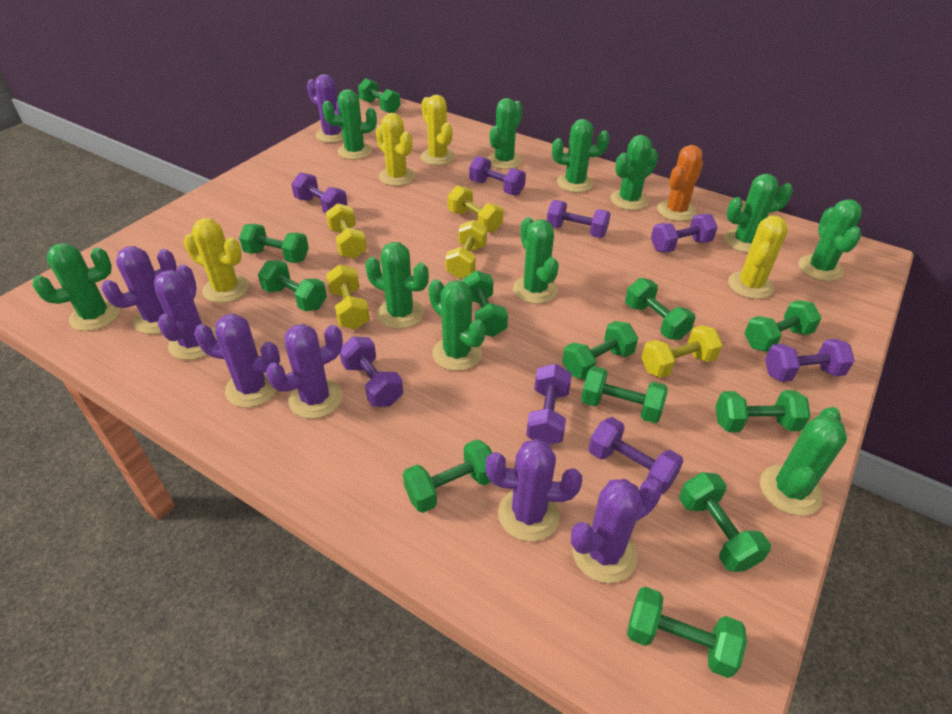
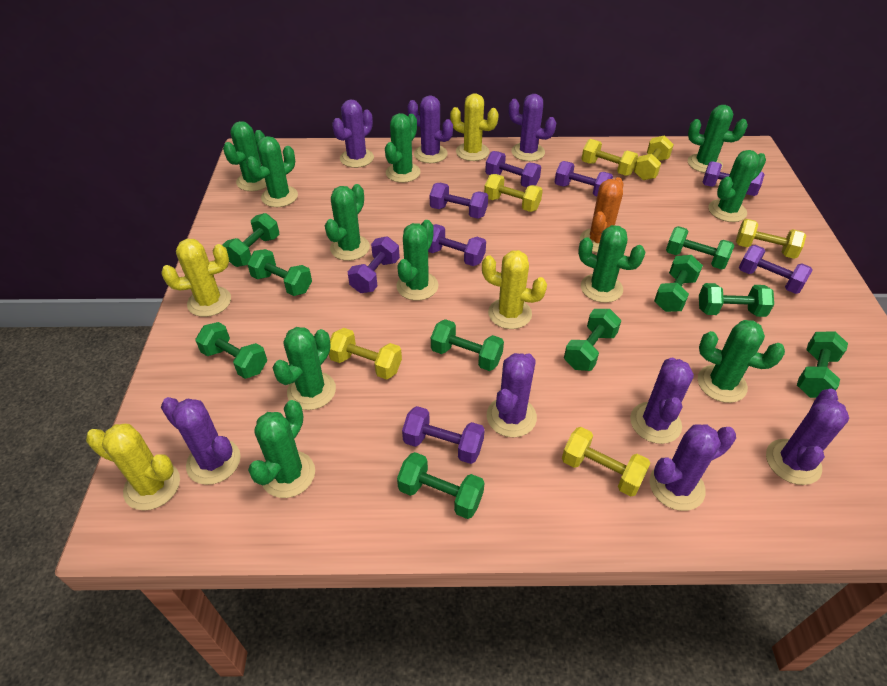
green dumbbell: [239,224,309,263] [258,260,327,311] [358,78,401,113] [403,439,492,513] [462,270,508,337] [562,321,638,380] [581,366,668,423] [625,278,695,340] [627,587,747,678] [679,472,771,572] [716,390,811,432] [744,300,822,352] = 12 -> [196,322,267,379] [222,213,279,267] [247,249,312,296] [397,452,485,519] [431,319,504,371] [564,309,621,371] [654,255,703,312] [666,226,734,269] [699,283,774,317] [797,331,848,398] = 10
purple cactus: [101,246,177,334] [154,264,217,360] [194,313,280,408] [266,324,343,419] [307,74,343,143] [486,439,582,541] [571,479,662,583] = 7 -> [161,397,241,485] [332,99,374,168] [407,95,453,163] [487,353,537,437] [508,94,556,161] [630,358,694,444] [650,424,736,511] [766,389,849,485] = 8
yellow dumbbell: [326,203,367,259] [326,264,370,329] [445,220,487,279] [448,185,503,233] [641,325,723,378] = 5 -> [329,328,402,380] [484,174,543,212] [562,427,651,496] [581,139,638,176] [634,135,674,180] [736,219,806,259] = 6

